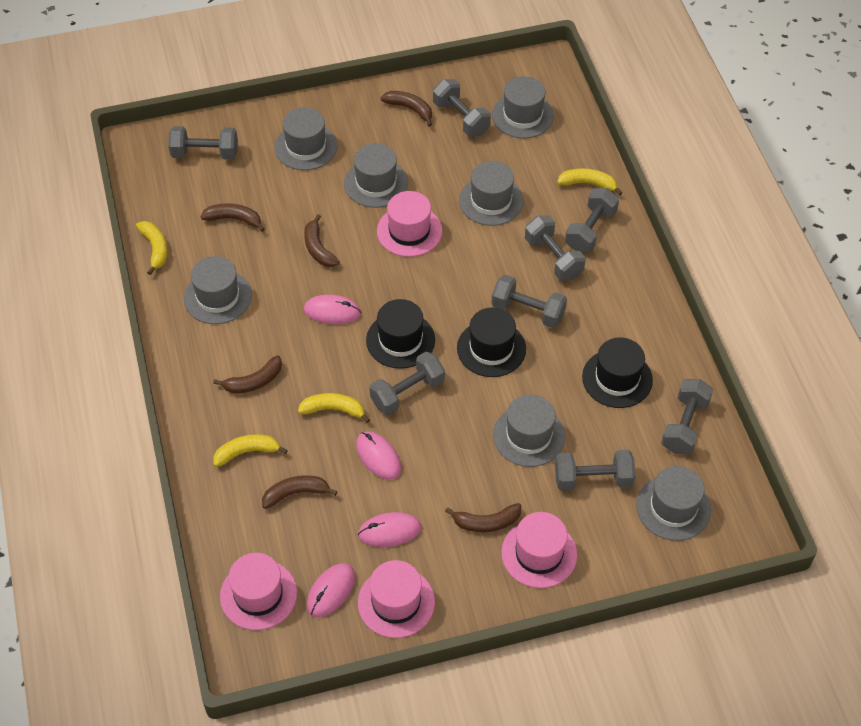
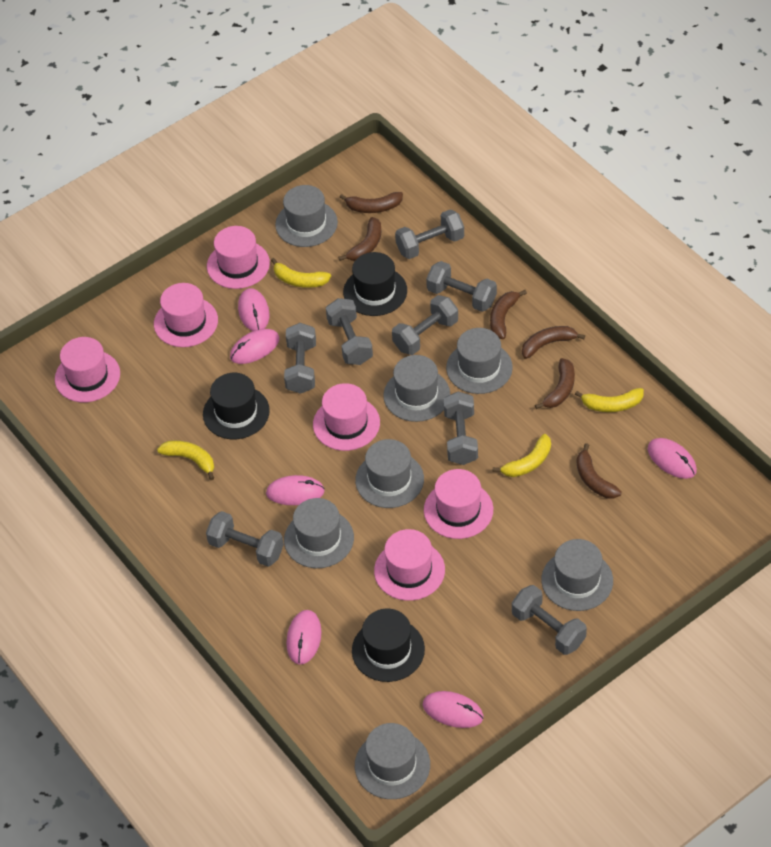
pink hat: [220,553,297,630] [358,560,435,638] [377,191,442,257] [501,512,577,588] = 4 -> [55,337,120,402] [154,283,218,347] [207,226,270,289] [313,383,380,451] [374,529,445,601] [424,469,493,539] = 6
pink mouse: [304,295,361,324] [307,563,355,617] [356,432,401,480] [358,512,421,547] = 4 -> [230,329,280,364] [238,288,270,331] [266,475,325,505] [286,610,322,665] [423,691,484,728] [648,438,697,479] = 6

